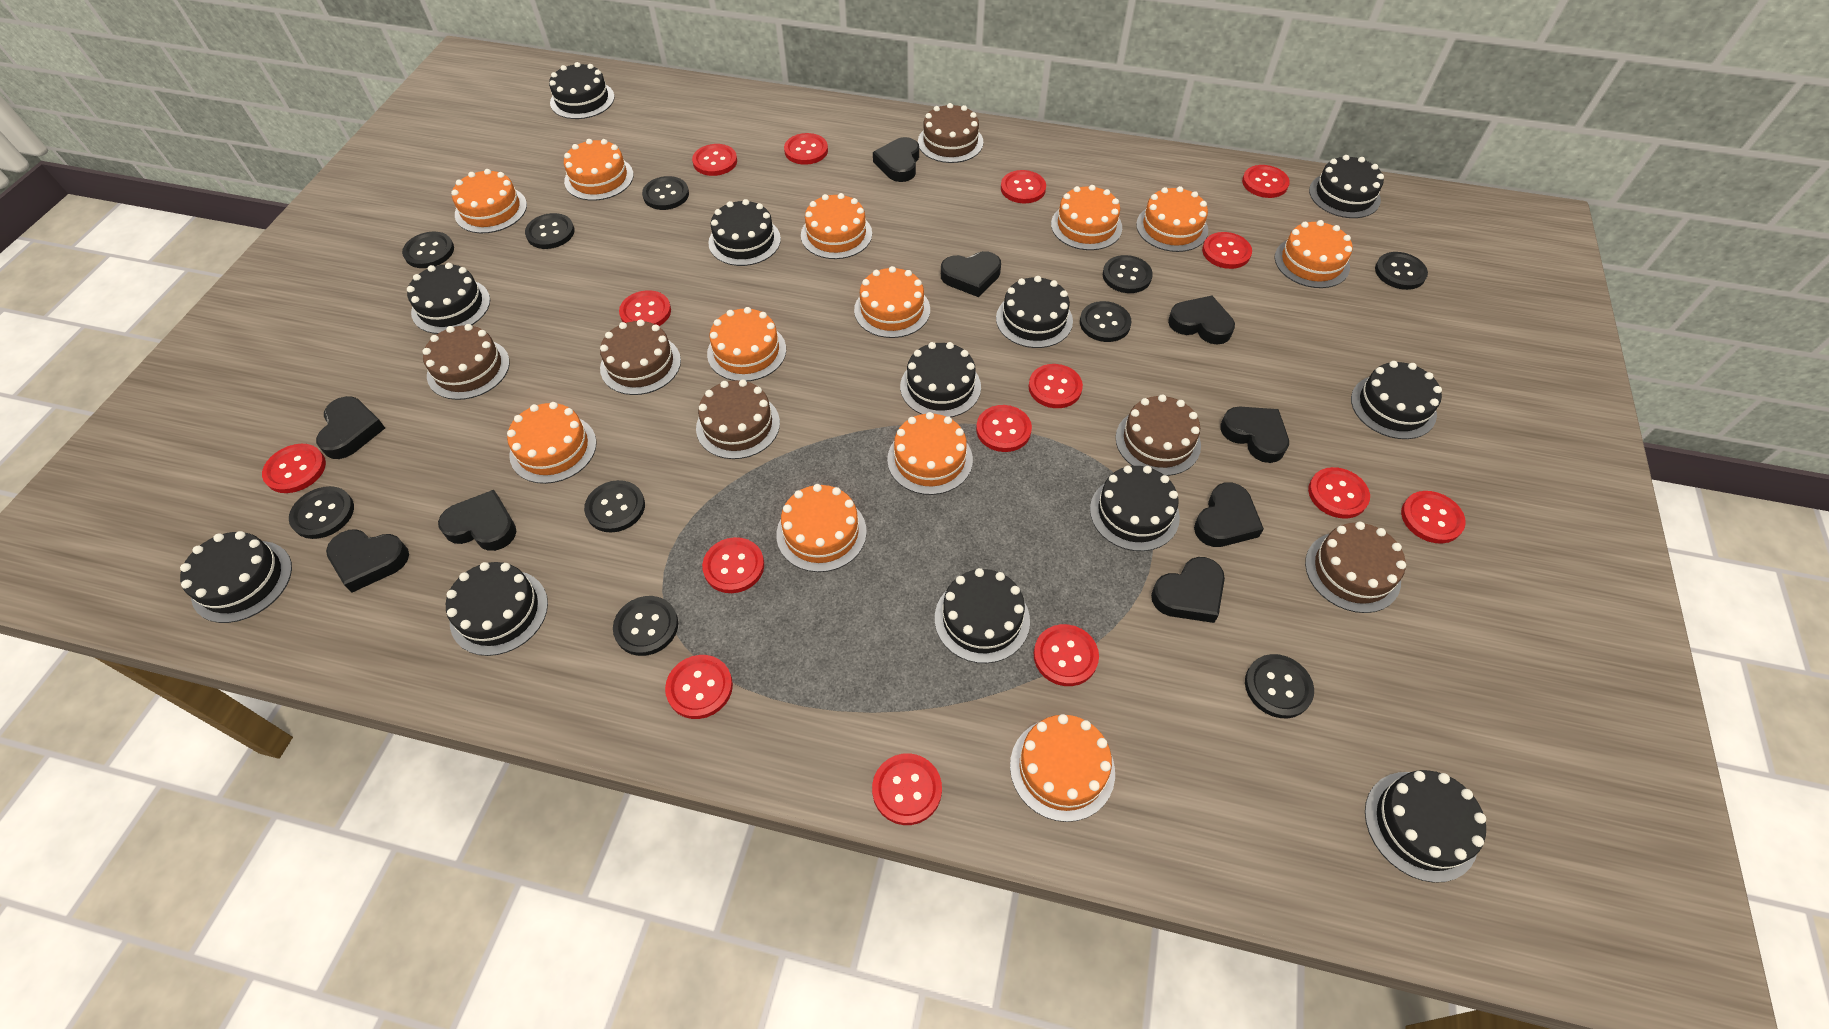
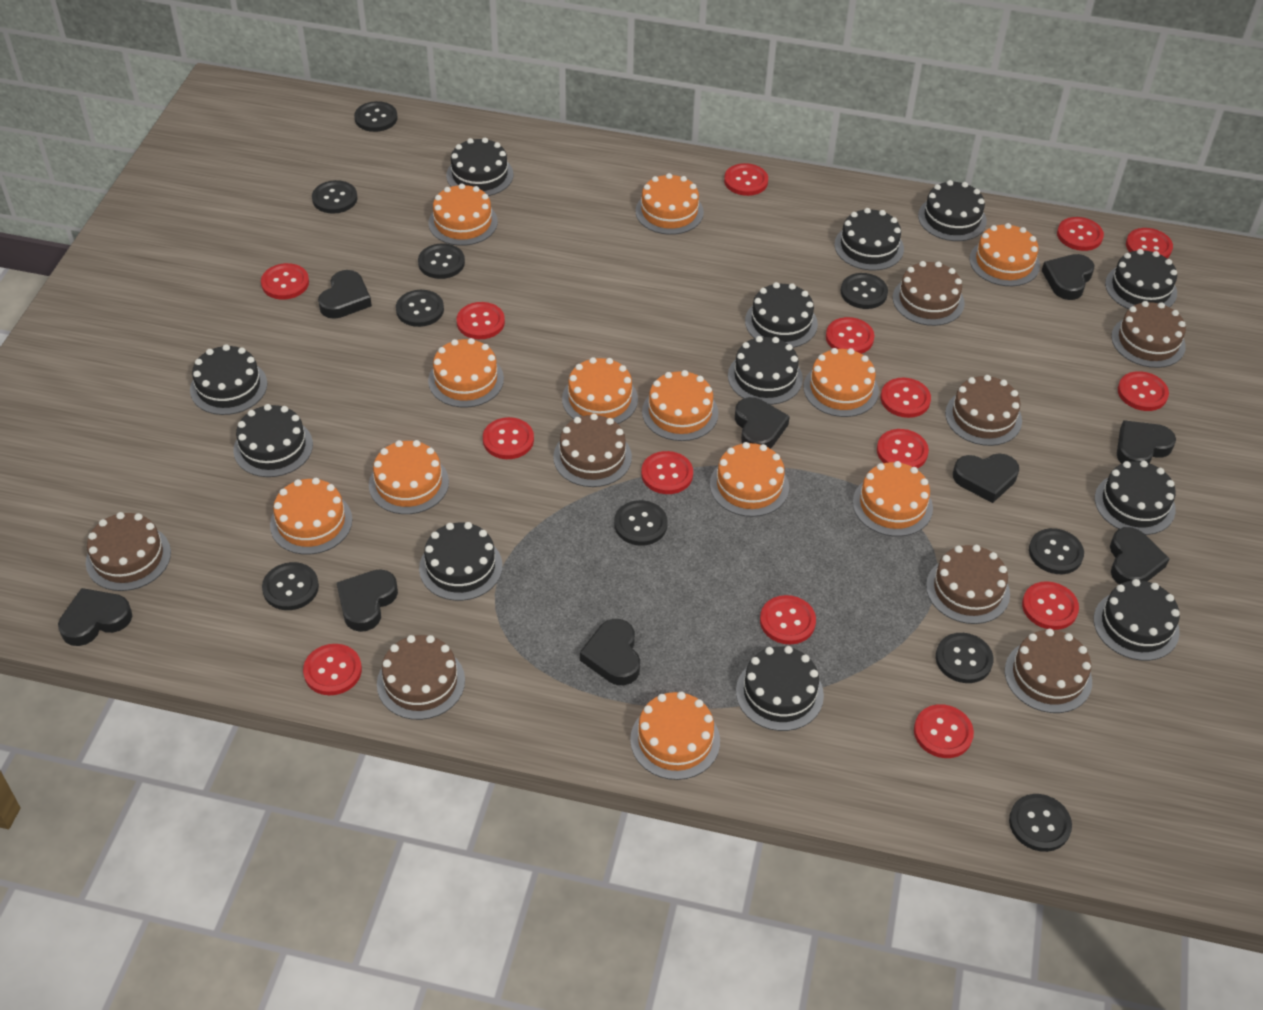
brown cake: [422,324,510,400] [600,319,681,395] [696,379,780,459] [918,103,984,163] [1116,394,1201,476] [1305,522,1406,613] = 6 -> [86,512,171,591] [377,635,465,720] [553,414,632,487] [893,261,965,326] [926,545,1010,624] [945,375,1022,446] [1005,629,1092,713] [1111,301,1186,368] = 8

